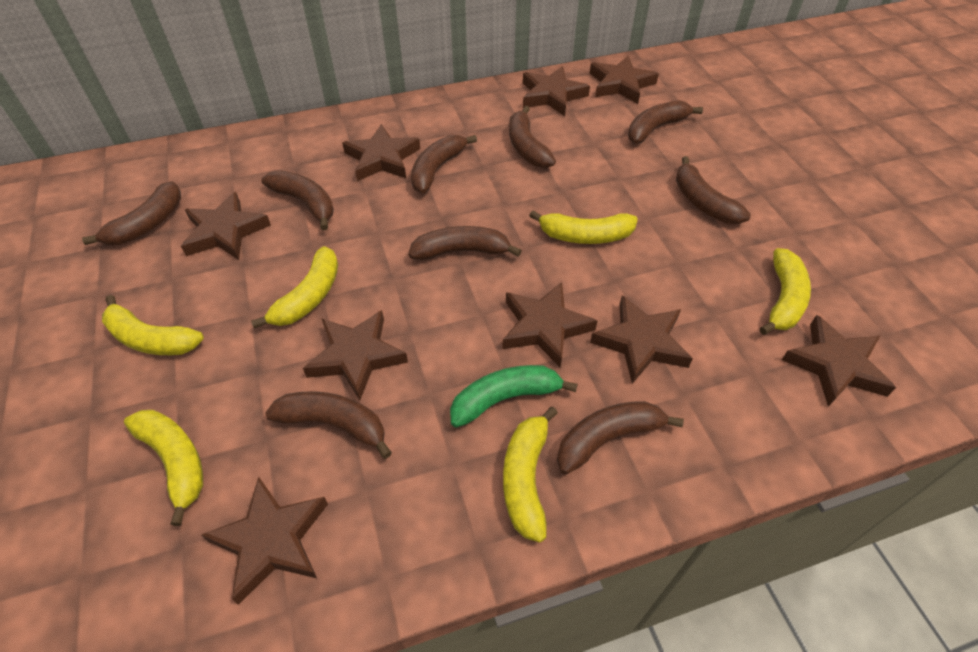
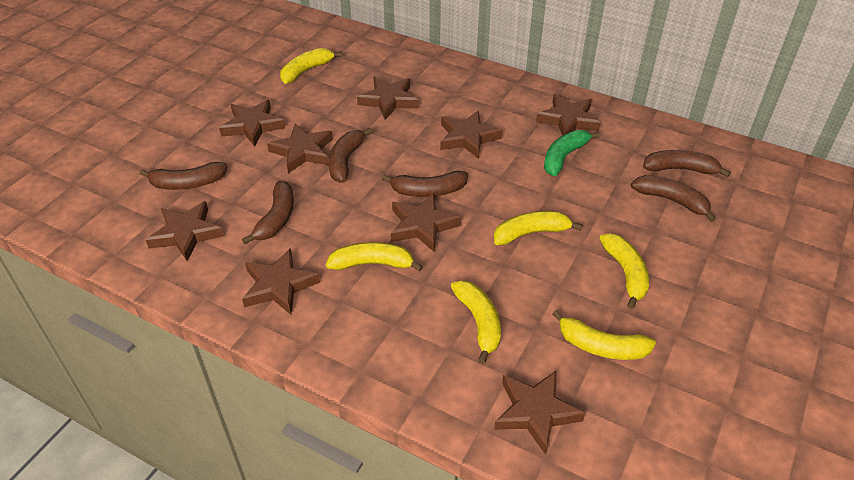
brown banana: [82,181,181,245] [261,171,334,230] [265,391,392,459] [409,226,522,260] [411,135,477,193] [509,106,556,168] [557,401,684,474] [628,100,703,144] [676,156,751,224] = 9 -> [140,162,228,190] [242,181,294,244] [329,128,373,183] [382,171,468,197] [631,175,716,222] [643,150,731,177] = 6

